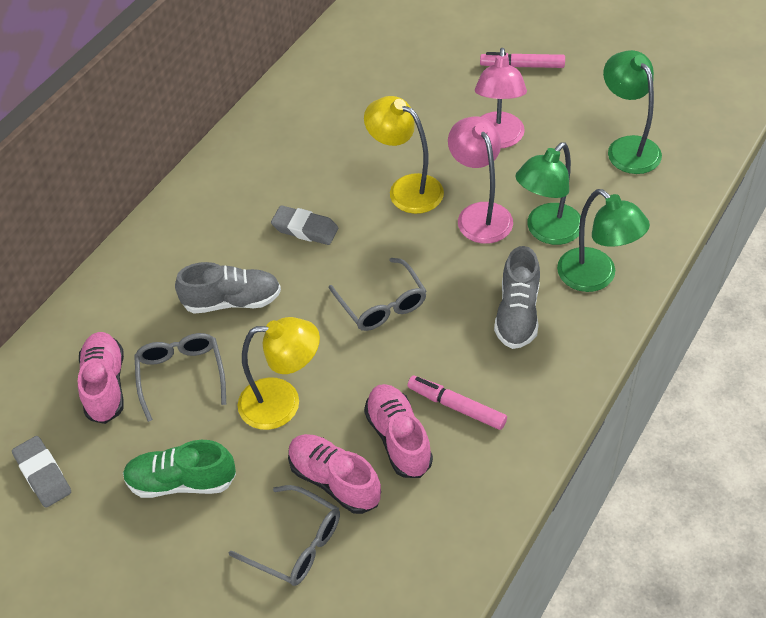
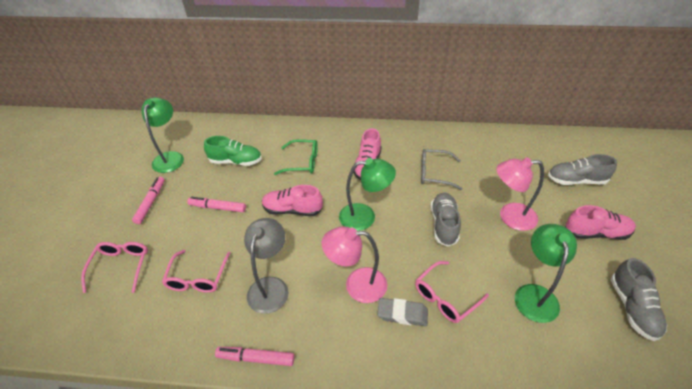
green glasses: none = 0 -> [274,139,318,175] = 1
grey eraser: [12,436,71,508] [271,206,338,245] = 2 -> [377,298,428,326] = 1
grey glasses: [134,333,226,422] [229,485,340,586] [329,258,427,331] = 3 -> [421,149,463,190] = 1
grey lamp: none = 0 -> [244,218,289,314] = 1
grey shoe: [175,262,281,314] [494,246,540,349] = 2 -> [431,193,461,247] [548,154,617,185] [611,258,667,341] = 3
pink glasses: none = 0 -> [81,242,148,293] [162,250,230,293] [415,261,489,323] = 3
pink marker: [408,376,507,430] [480,52,565,68] = 2 -> [132,177,165,224] [187,197,246,212] [215,347,295,366] = 3
yellow lamp: [238,317,320,430] [364,96,444,214] = 2 -> none = 0

